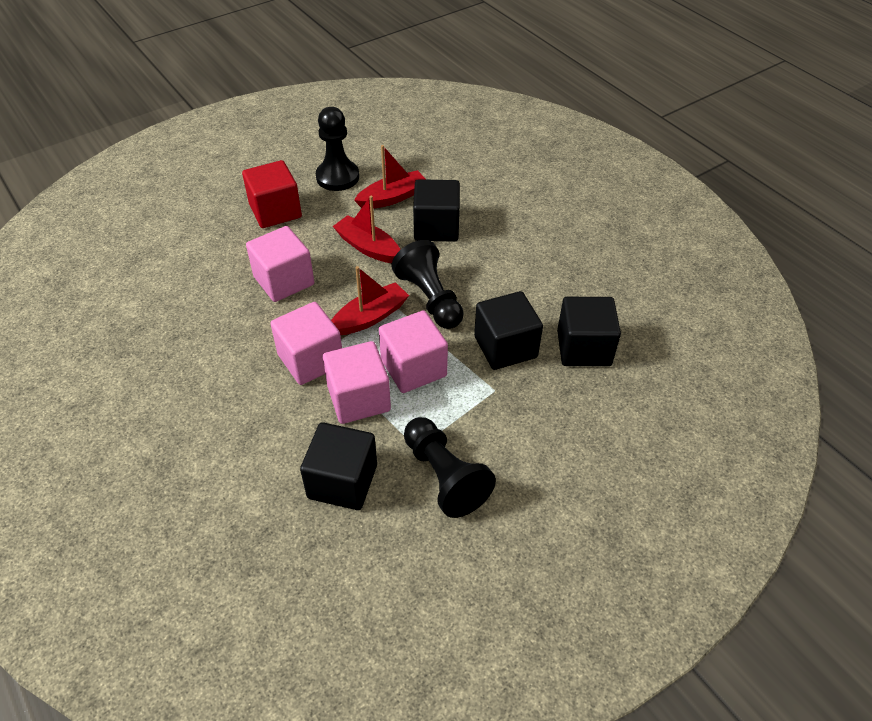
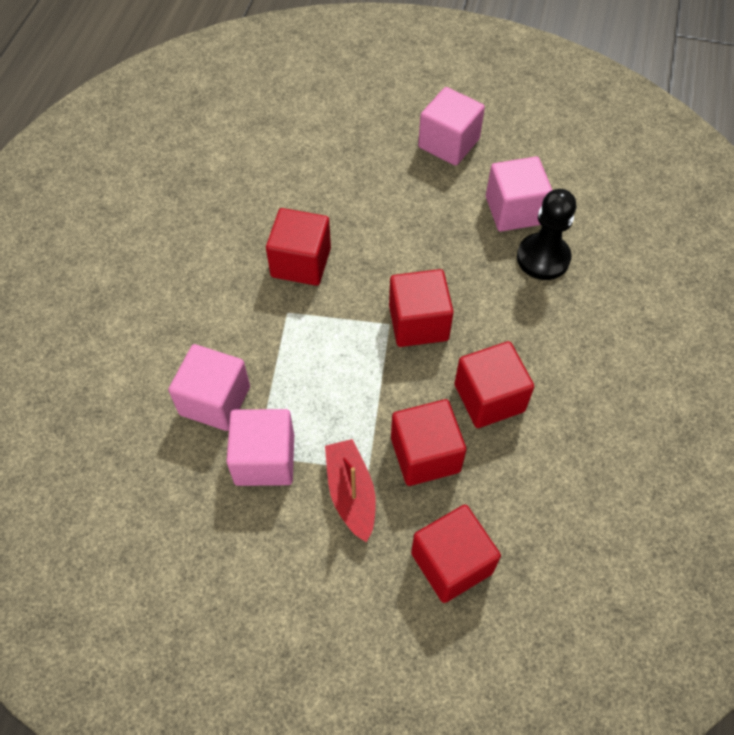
black cube: [300,422,377,510] [413,179,460,242] [474,291,543,370] [557,297,621,366] = 4 -> none = 0
black pawn: [316,107,359,191] [392,240,464,329] [404,417,496,518] = 3 -> [517,189,576,280] = 1
red boat: [331,266,409,335] [333,196,400,263] [354,145,426,209] = 3 -> [325,439,376,543] = 1
red cube: [242,160,302,228] = 1 -> [266,208,331,286] [389,269,454,347] [391,399,466,486] [411,505,501,603] [454,341,534,428] = 5

